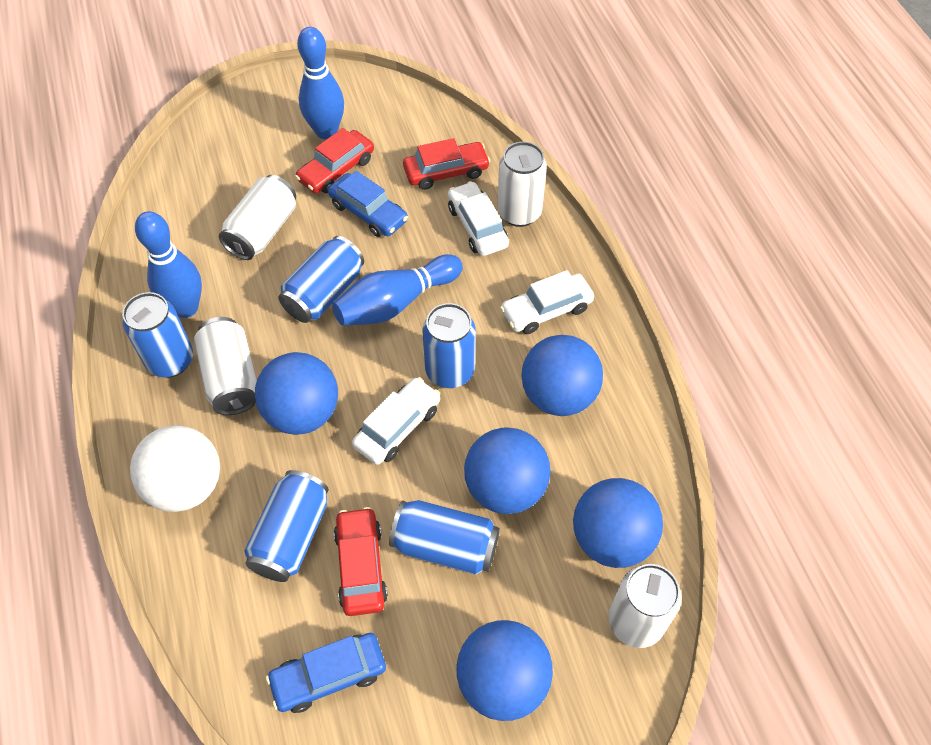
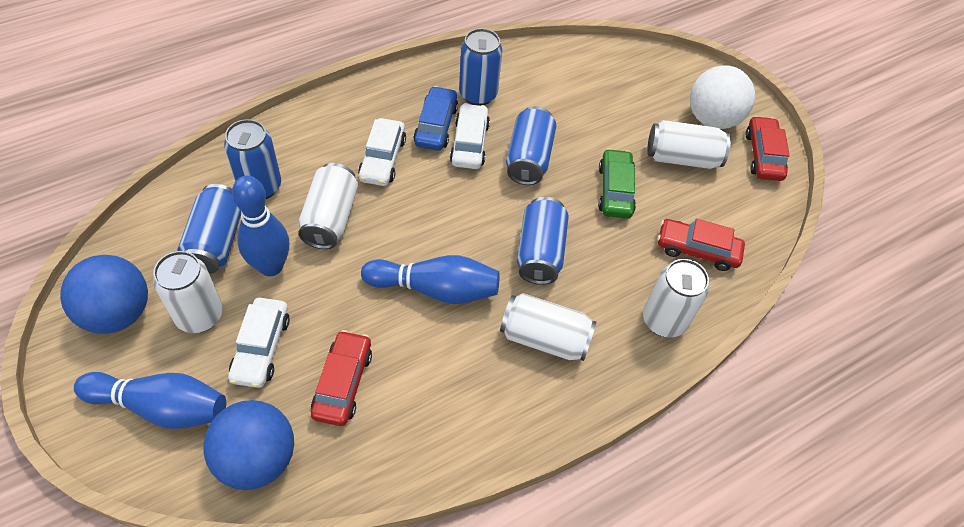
blue ball: [255,352,338,435] [456,620,553,721] [464,427,550,514] [521,335,603,416] [573,478,663,568] = 5 -> [60,255,148,334] [203,400,294,490] = 2
blue car: [266,633,386,713] [328,171,408,237] = 2 -> [413,86,458,151] = 1
green car: none = 0 -> [598,148,636,219] = 1
white can: [194,317,257,415] [219,175,296,260] [497,142,547,227] [608,564,682,648] = 4 -> [153,251,223,333] [298,163,358,249] [500,293,597,361] [643,259,709,338] [647,120,731,169] = 5

